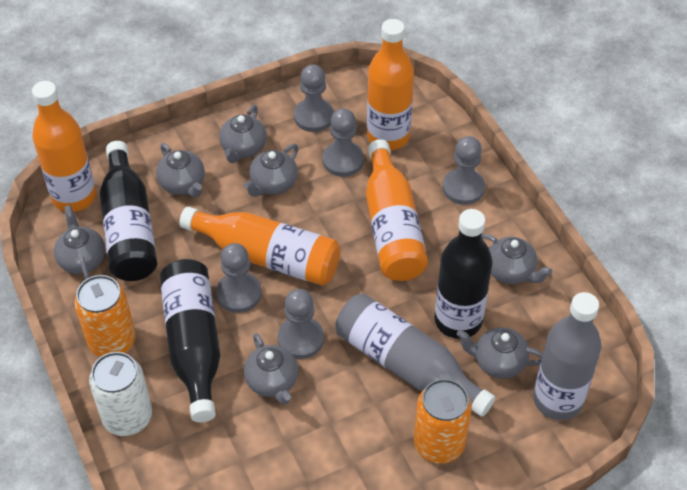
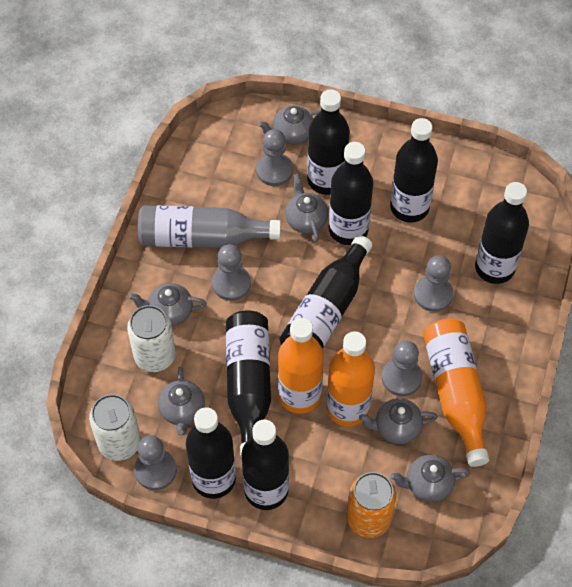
black bottle: [100,141,157,281] [160,259,220,423] [434,209,492,339] = 3 -> [186,407,236,499] [226,310,271,457] [242,420,289,510] [279,235,372,349] [307,89,350,195] [329,142,373,245] [390,118,438,223] [475,182,529,284] = 8
grey bottle: [335,293,495,417] [533,292,601,420] = 2 -> [138,205,281,248] = 1
grey teapot: [54,205,105,280] [156,143,205,198] [219,105,267,163] [244,144,299,197] [244,333,298,405] [457,327,543,379] [482,234,552,284] = 7 -> [129,283,207,326] [158,366,205,435] [258,105,321,144] [285,174,328,242] [359,398,438,444] [390,455,470,502] = 6
orange bottle: [32,81,96,212] [179,207,340,286] [366,139,428,281] [367,19,414,150] = 4 -> [278,318,324,414] [327,331,375,427] [423,318,489,467] = 3
orange can: [75,275,136,357] [414,379,472,464] = 2 -> [347,472,396,538] = 1
white can: [89,352,152,436] = 1 -> [89,394,141,461] [127,305,176,372] = 2

